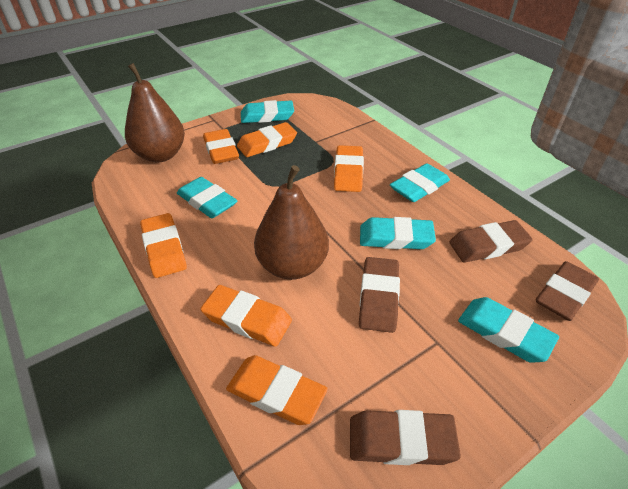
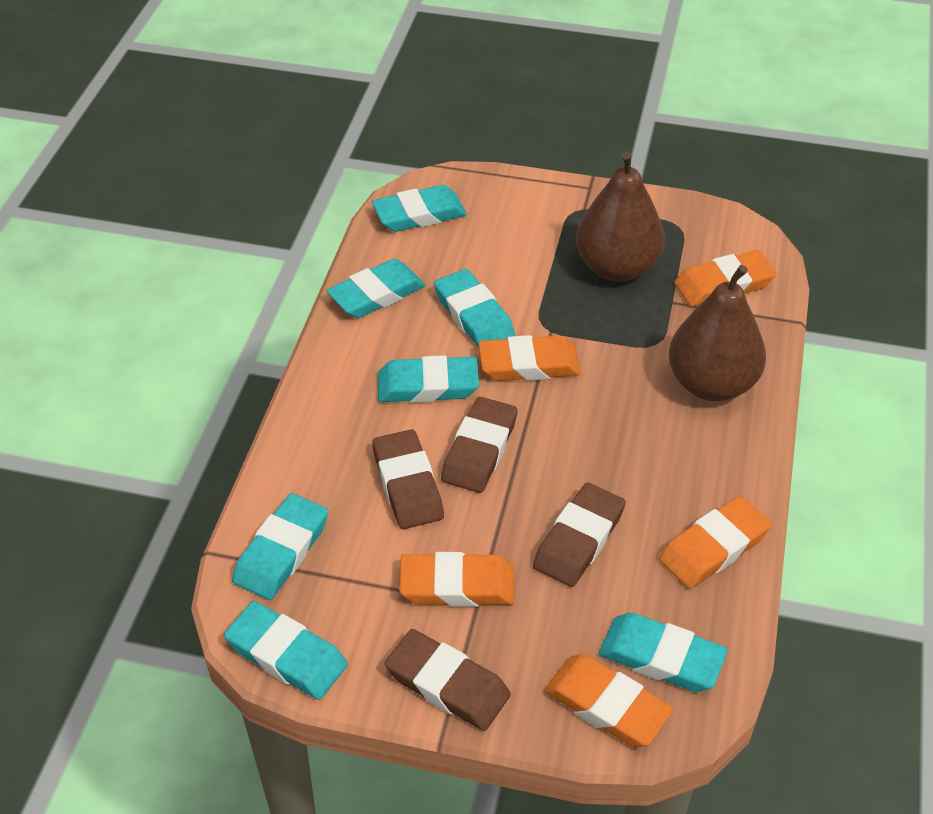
orange eraser: [140,213,187,278] [200,285,292,347] [203,129,239,164] [226,355,328,425] [237,122,297,157] [334,145,364,192] = 6 -> [399,552,515,607] [478,335,581,381] [544,654,674,747] [659,496,772,589] [674,250,777,307] = 5
turquoise eraser: [177,177,237,218] [241,100,294,123] [360,217,436,249] [390,163,450,202] [458,297,559,363] = 5 -> [224,601,348,700] [232,493,328,600] [326,259,426,318] [372,185,467,232] [378,355,479,403] [434,269,515,348] [599,613,728,692] = 7

